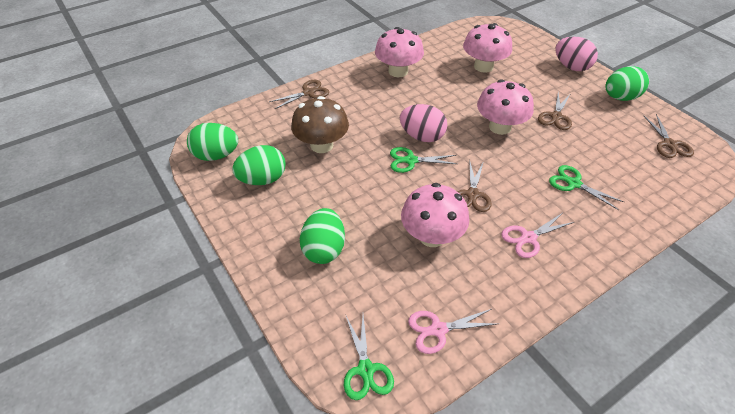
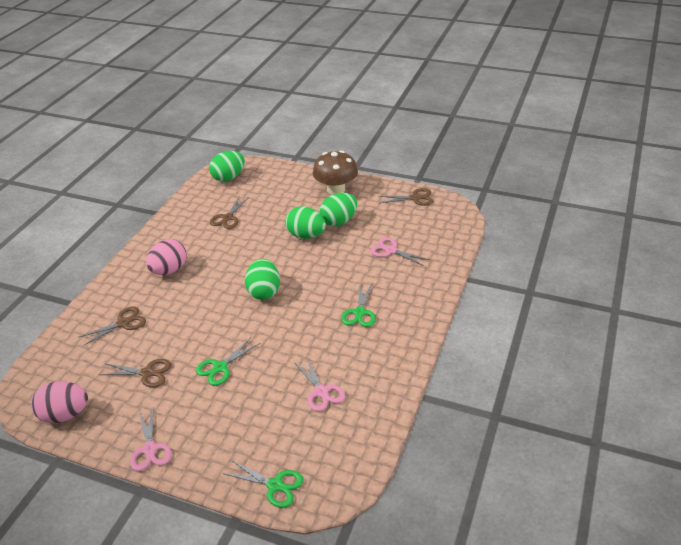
pink mushroom: [375,27,424,77] [401,183,469,247] [463,23,512,73] [477,79,534,135] = 4 -> none = 0
pink scissors: [408,309,497,354] [501,213,574,258] = 2 -> [130,406,172,471] [294,358,345,411] [370,237,430,266] = 3

